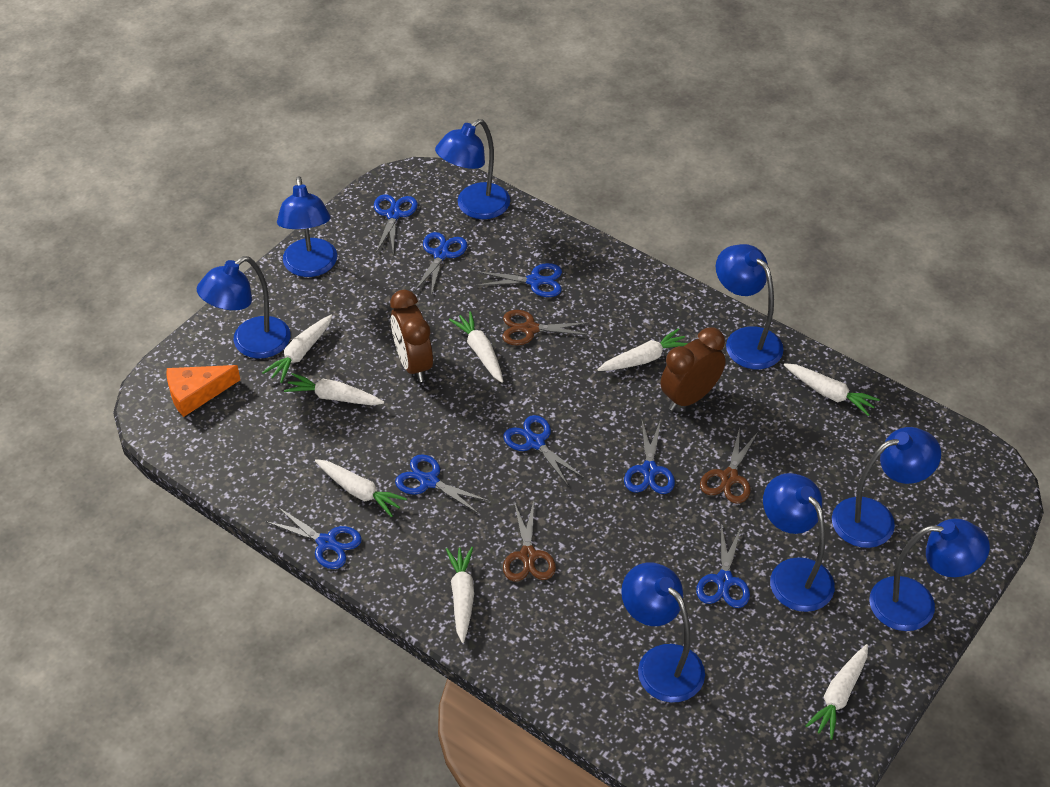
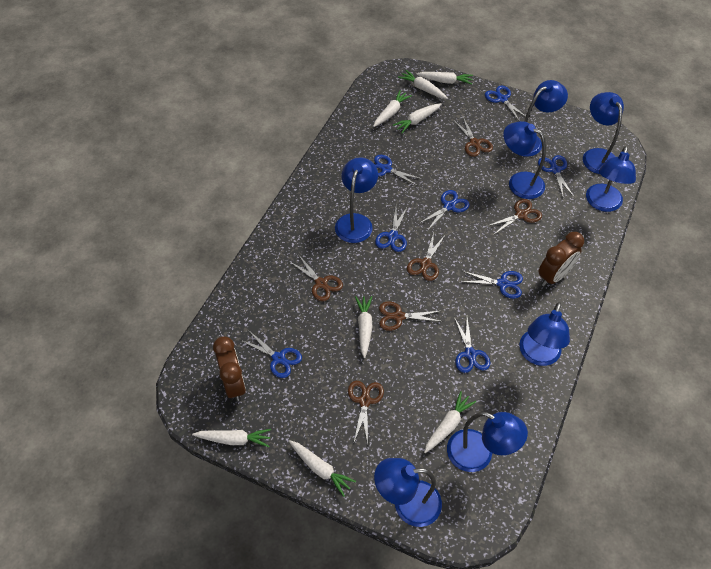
brown scissors: [502,310,591,345] [503,500,556,582] [700,427,758,504] = 3 -> [290,254,343,301] [348,381,384,444] [379,301,443,331] [407,233,446,281] [453,117,493,157] [487,199,542,234] = 6
orange cheese: [167,365,240,417] = 1 -> none = 0

